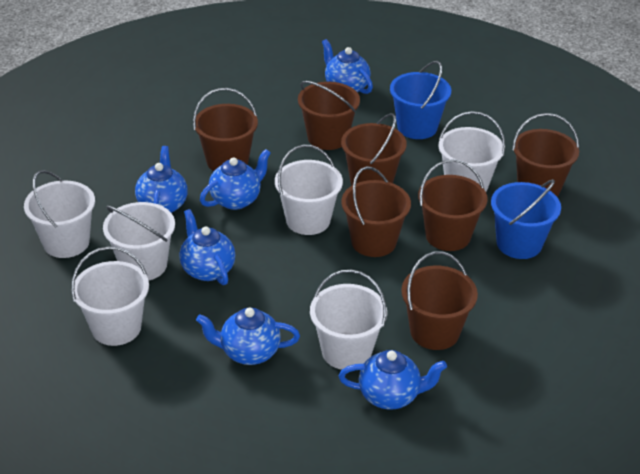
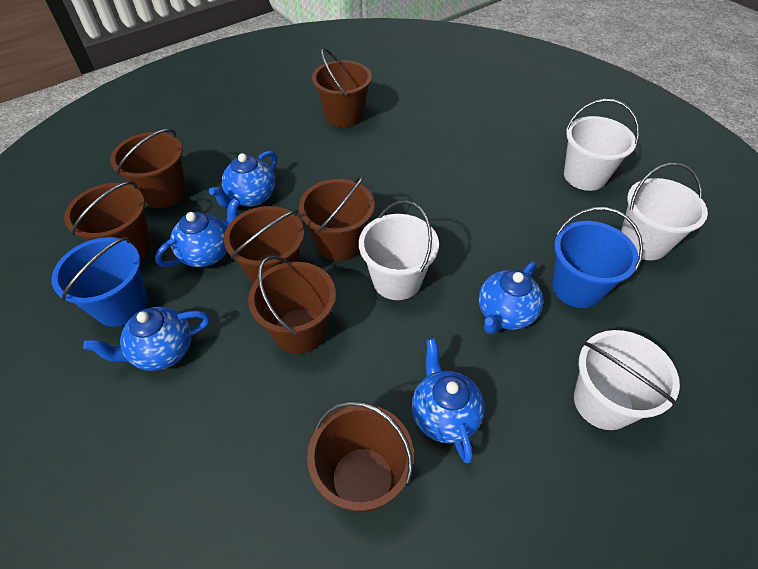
blue teapot: [135,146,188,213] [179,209,235,285] [196,308,300,365] [200,149,271,210] [322,39,373,94] [339,350,447,410] = 6 -> [83,307,210,371] [155,198,240,267] [209,151,277,208] [412,338,485,463] [479,261,543,334] = 5
white bucket: [24,170,95,258] [71,246,149,346] [103,202,175,281] [275,145,343,235] [310,269,387,370] [439,111,505,192] = 6 -> [359,200,439,300] [564,99,639,191] [574,330,680,430] [621,163,708,260] = 4

